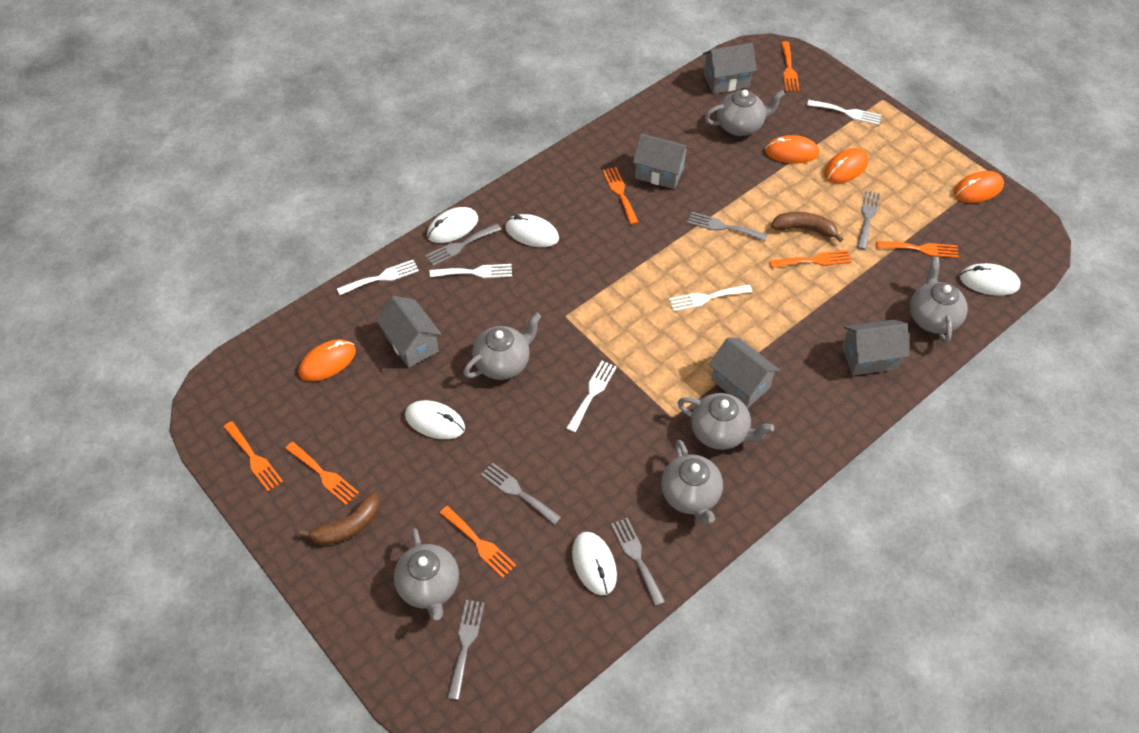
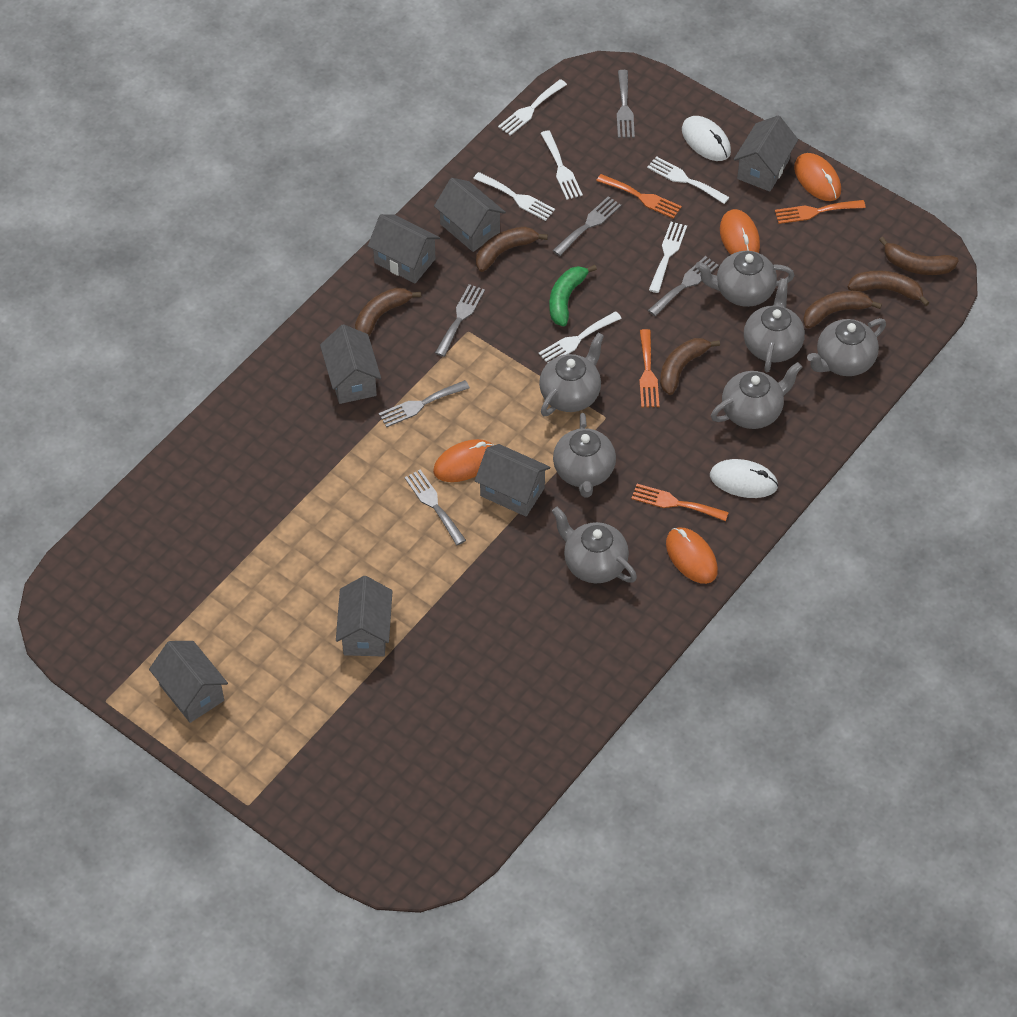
brown banana: [299,492,380,545] [771,212,843,242] = 2 -> [355,287,421,335] [476,226,548,272] [660,338,720,395] [803,291,882,329] [848,270,929,306] [879,237,959,275] = 6
green banana: none = 0 -> [549,265,597,326] = 1
grey house: [376,296,442,368] [633,133,690,189] [703,43,757,94] [709,337,780,408] [842,320,909,375] = 5 -> [149,641,228,723] [320,324,381,404] [336,576,393,657] [368,214,440,283] [434,178,506,252] [475,444,550,517] [734,116,798,192] = 7
grey teapot: [394,528,459,621] [463,313,541,380] [661,440,723,525] [677,393,774,450] [705,90,785,136] [910,257,968,344] = 6 -> [539,333,604,416] [552,507,637,583] [553,413,616,498] [695,251,794,307] [711,362,802,429] [744,278,805,372] [807,318,886,376] = 7
orange fork: [224,421,283,491] [285,442,359,505] [440,506,516,578] [602,167,638,225] [770,250,852,268] [781,41,800,92] [876,241,959,258] = 7 -> [596,174,682,219] [631,484,729,521] [639,329,659,408] [775,200,866,224] = 4
white fork: [337,260,419,295] [430,264,512,278] [566,361,617,432] [669,285,752,311] [807,100,882,125] = 5 -> [473,172,555,221] [498,79,567,136] [538,311,622,363] [540,130,583,200] [647,156,730,204] [649,222,687,293] = 6
white mouse: [405,400,465,439] [427,207,478,243] [505,214,559,247] [572,532,617,595] [960,263,1021,296] = 5 -> [682,116,731,161] [710,459,778,498] = 2

